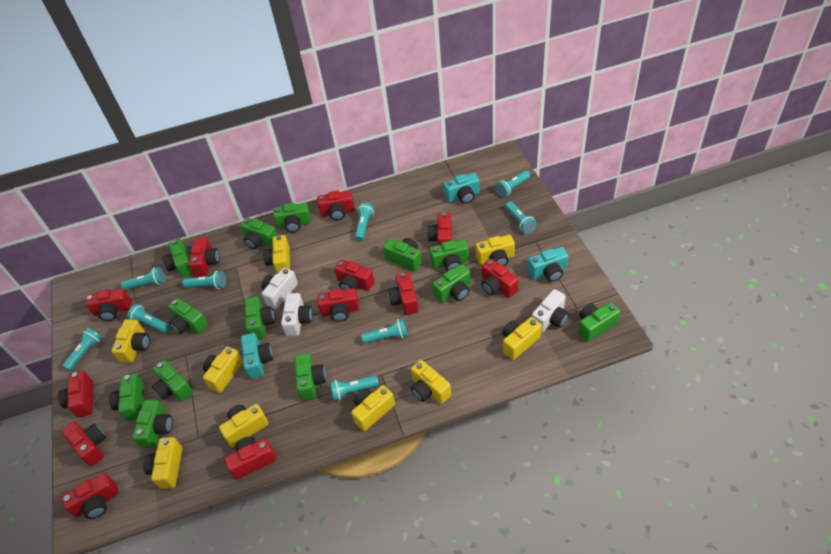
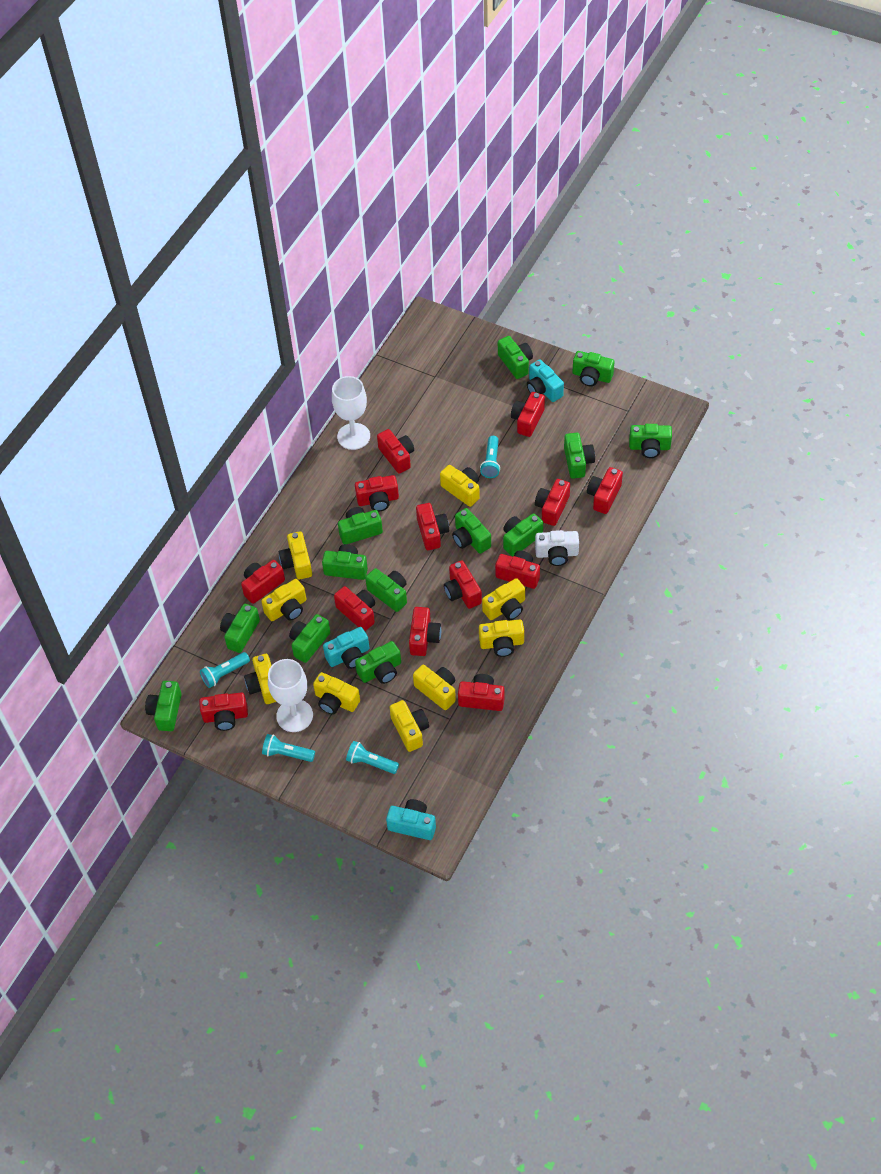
red camera: [58,370,93,418] [61,421,106,467] [61,473,119,519] [86,288,132,321] [189,237,220,277] [225,436,276,480] [317,190,355,220] [317,288,359,322] [334,260,375,291] [388,272,419,315] [427,212,452,245] [481,259,518,298] = 12 -> [199,692,248,731] [241,560,285,604] [334,586,375,631] [355,475,399,512] [377,429,414,474] [409,607,441,656] [416,503,449,550] [444,560,482,609] [458,674,505,711] [495,550,540,589] [511,392,545,437] [535,479,570,526] [587,467,623,514] = 13
turquoise flashlight: [62,328,102,371] [121,267,165,290] [127,304,170,333] [183,271,226,289] [330,375,379,401] [355,203,374,241] [361,319,408,344] [495,171,530,197] [506,201,537,234] = 9 -> [200,652,250,688] [262,734,315,762] [346,741,399,774] [480,436,500,478] = 4
white camera: [261,268,298,309] [281,293,312,336] [532,289,569,333] = 3 -> [535,530,579,566] = 1
white goblet: none = 0 -> [268,659,313,732] [332,376,370,450] = 2

